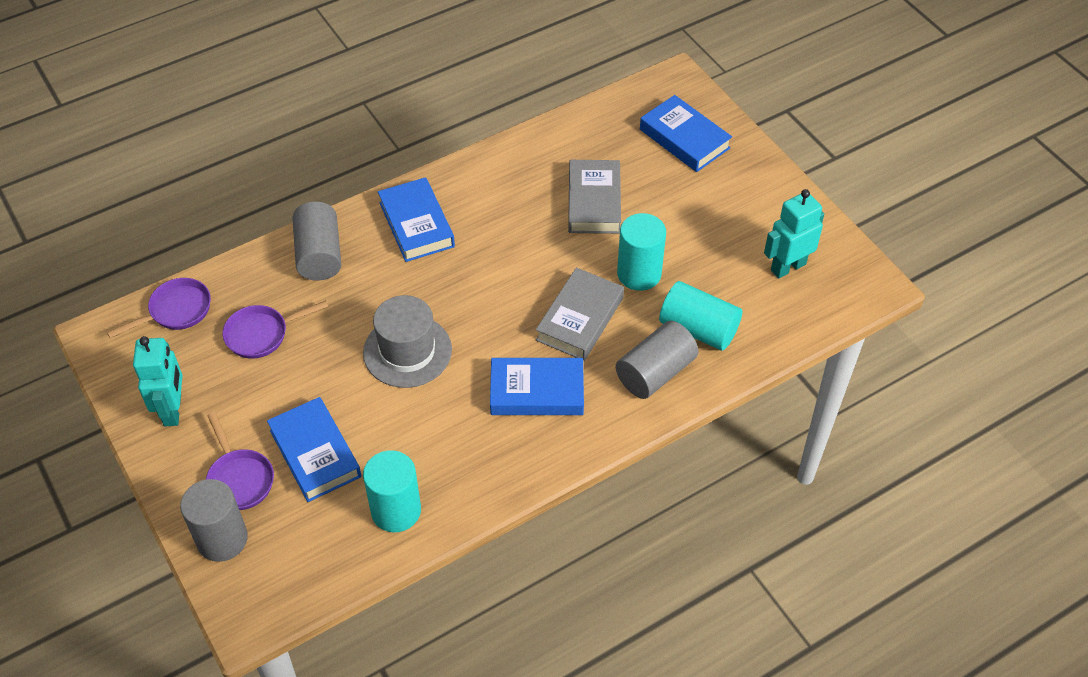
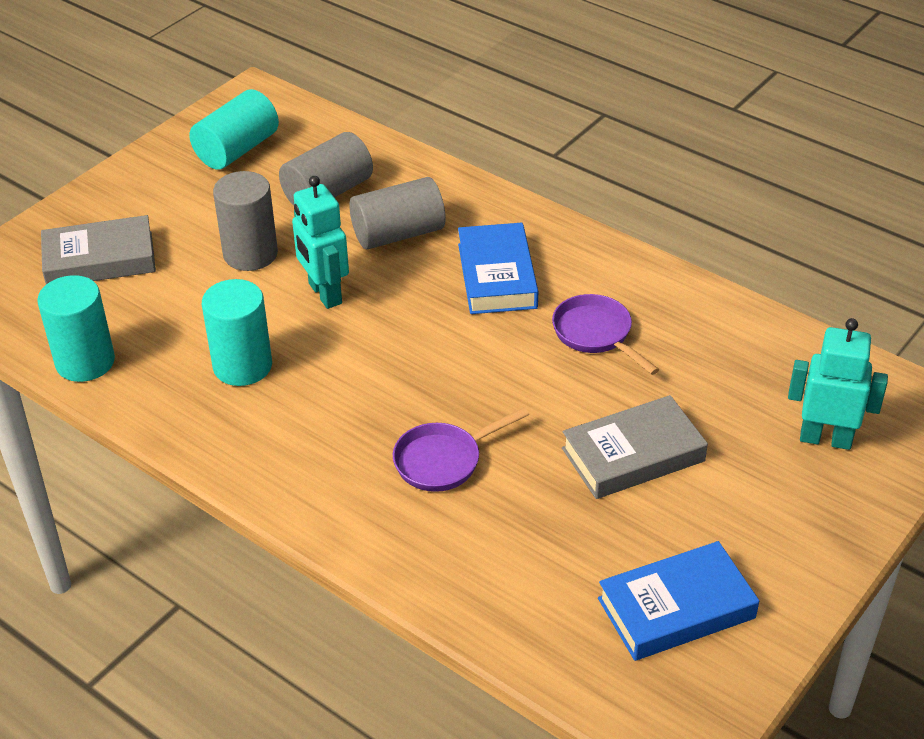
blue book: [267,397,361,502] [378,177,455,262] [490,358,584,415] [640,95,732,172] = 4 -> [458,223,538,314] [598,541,759,661] = 2
grey hat: [363,295,452,388] = 1 -> none = 0
purple pan: [107,278,211,338] [206,412,274,510] [223,300,328,359] = 3 -> [393,407,529,492] [552,294,659,375] = 2

